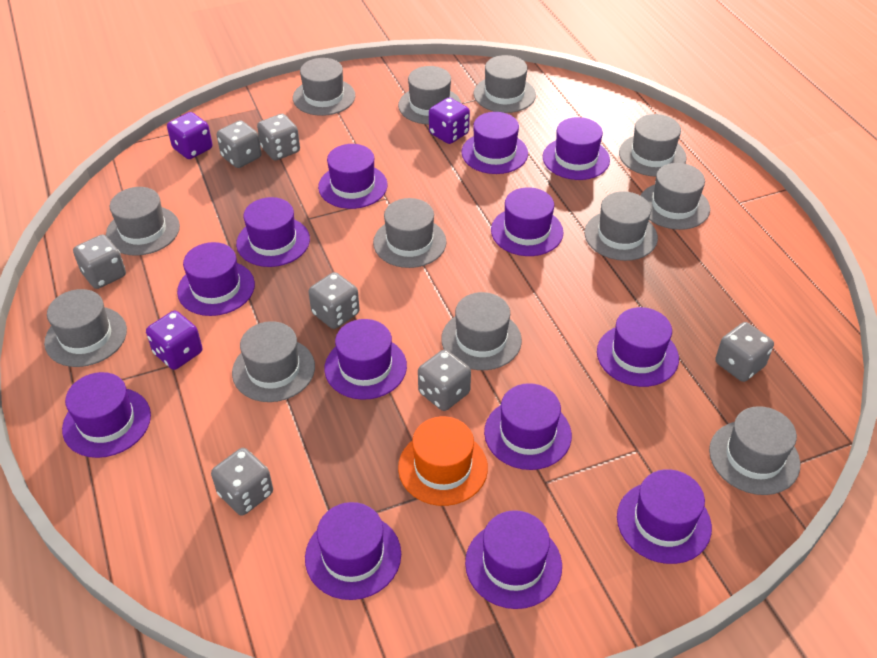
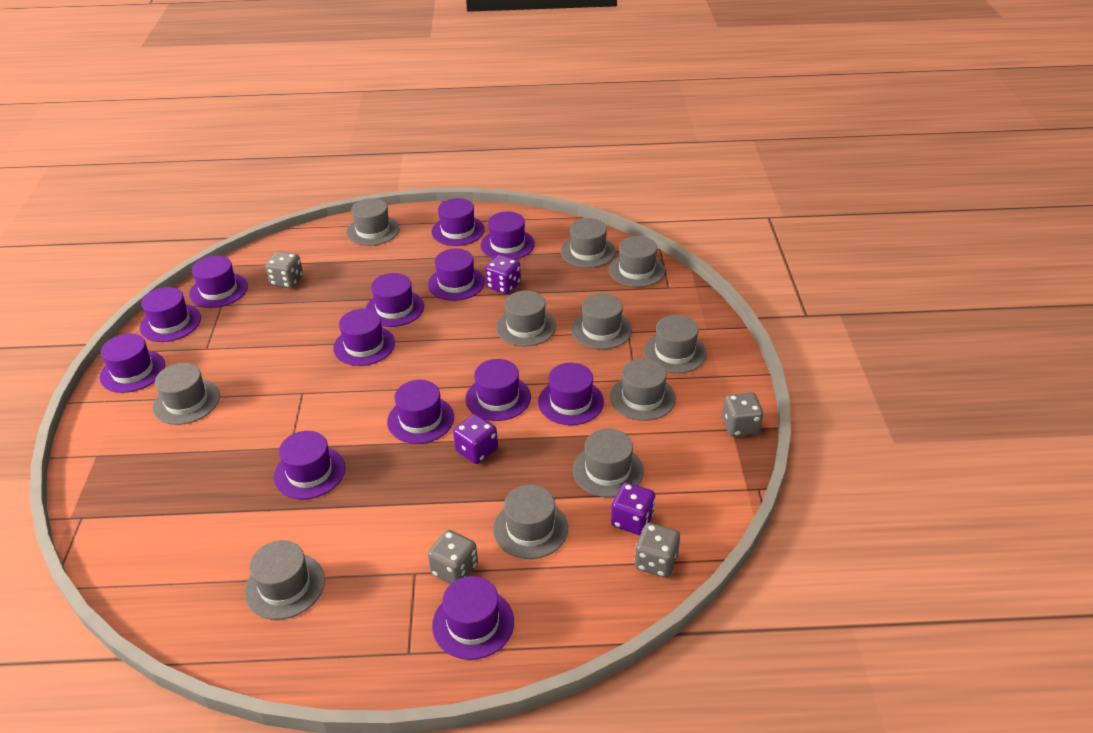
grey dice: [73,234,126,289] [211,448,273,516] [217,120,261,168] [257,114,300,161] [309,272,360,329] [418,349,471,411] [715,322,774,382] = 7 -> [265,251,303,288] [428,530,478,584] [635,523,680,578] [722,392,763,437] = 4
grey hat: [44,289,127,367] [106,187,180,256] [232,321,315,402] [293,58,355,116] [373,198,447,268] [398,66,461,124] [441,292,522,370] [473,55,536,113] [585,191,658,261] [619,114,687,177] [640,163,710,230] [709,406,800,495] = 12 -> [153,363,220,425] [245,540,325,620] [346,198,400,246] [493,485,568,559] [496,290,556,346] [561,218,616,268] [571,293,632,350] [572,428,644,498] [609,236,665,287] [610,358,676,421] [644,315,707,373] = 11
orange hat: [398,416,488,506] = 1 -> none = 0

